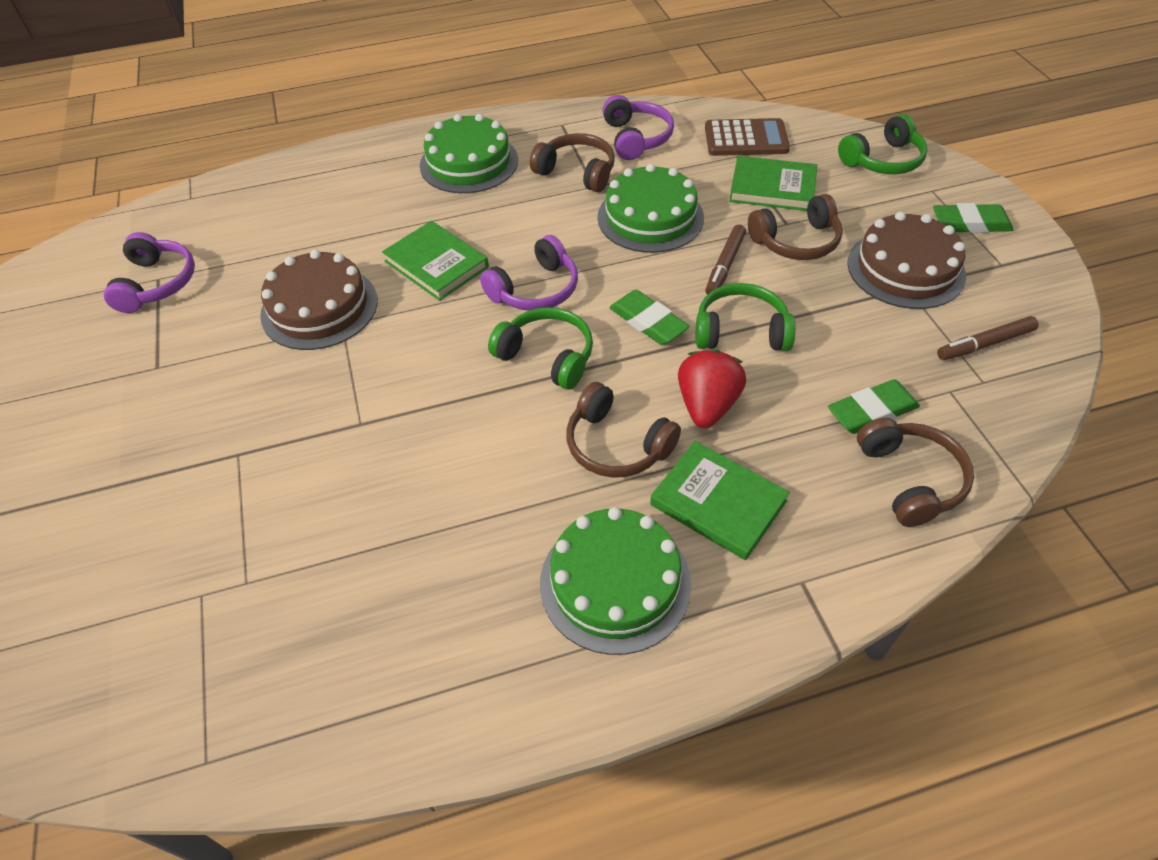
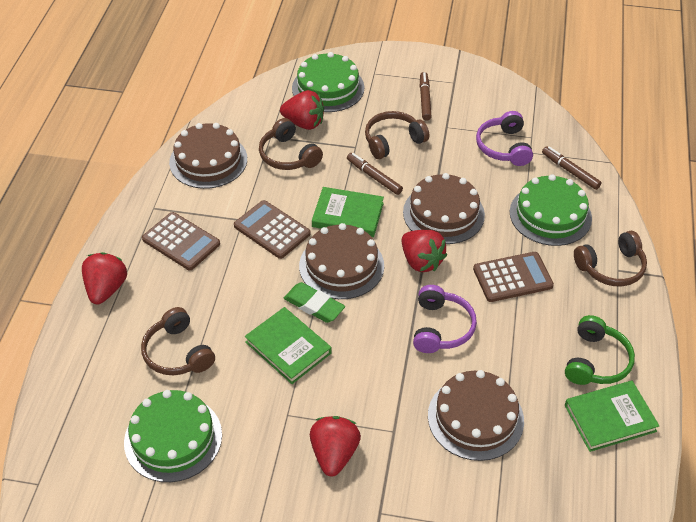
brown cake: [260,250,378,350] [847,212,966,309] = 2 -> [169,123,247,189] [299,223,384,299] [403,173,485,244] [428,370,524,461] = 4
brown calculator: [705,118,790,156] = 1 -> [142,212,220,270] [234,200,310,259] [473,252,554,302] = 3
brown marker: [705,224,746,295] [937,316,1039,360] = 2 -> [347,153,403,195] [420,72,432,121] [542,146,602,190] = 3
green eraser: [609,290,690,345] [828,379,920,434] [933,203,1014,233] = 3 -> [284,282,345,323] = 1
green headphones: [488,307,593,390] [696,283,796,351] [838,114,928,174] = 3 -> [565,315,635,385] = 1
purple headphones: [104,232,195,313] [480,235,578,311] [602,95,674,160] = 3 -> [413,285,477,353] [476,111,533,166] = 2
red strawberry: [678,349,746,428] = 1 -> [82,252,127,304] [280,90,324,130] [310,416,361,477] [402,230,447,272] = 4

